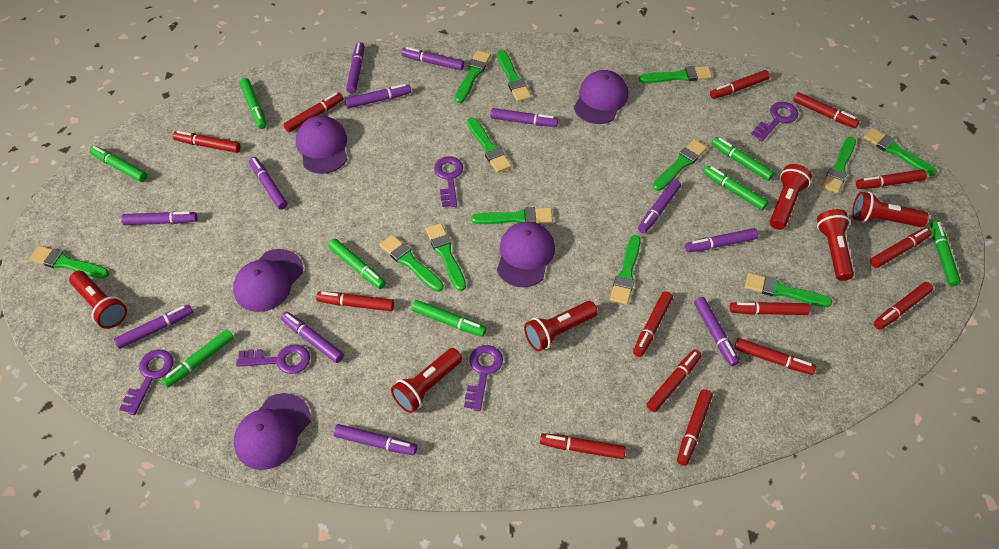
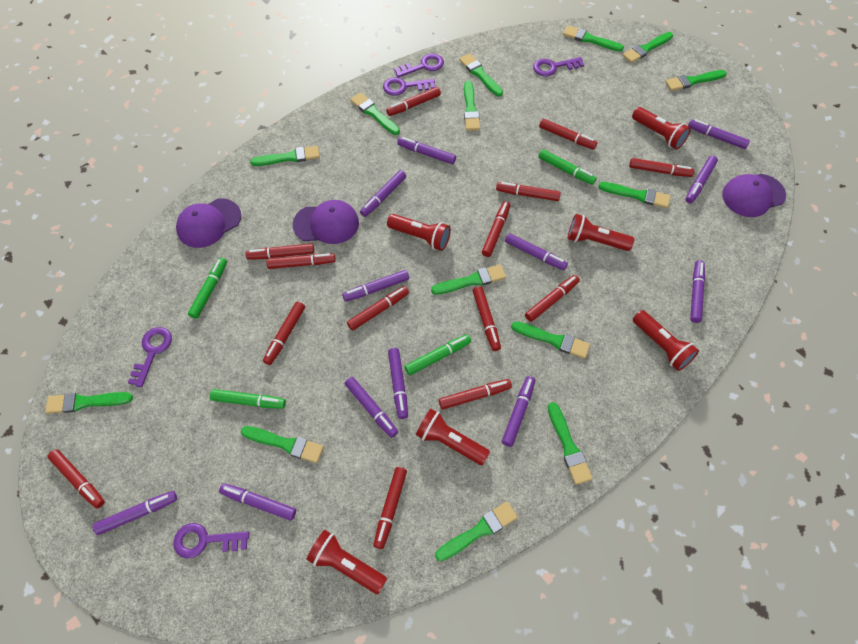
green brush: [29,246,109,279] [380,235,444,292] [426,223,466,291] [455,50,491,103] [467,117,511,173] [471,207,553,224] [497,50,531,102] [610,235,641,305] [639,66,712,83] [653,139,707,191] [745,273,832,307] [822,137,856,194] [863,128,937,176] = 13 -> [45,392,133,414] [241,426,324,463] [250,146,320,166] [350,93,400,135] [431,264,506,295] [435,501,518,561] [459,53,503,97] [464,81,480,131] [511,321,590,359] [548,402,593,485] [563,26,624,52] [598,182,671,208] [623,32,673,63] [665,70,727,91] = 14
green marker: [89,146,147,182] [162,329,234,388] [240,78,267,129] [328,239,386,289] [412,300,486,337] [703,166,768,210] [712,137,774,181] [930,220,961,286] = 8 -> [188,257,227,319] [210,389,286,409] [405,334,471,375] [538,149,596,185] = 4
purple cap: [233,249,303,312] [234,393,311,470] [296,116,348,174] [497,221,555,287] [574,70,628,124] = 5 -> [176,198,241,248] [293,200,359,244] [722,174,786,217] = 3

